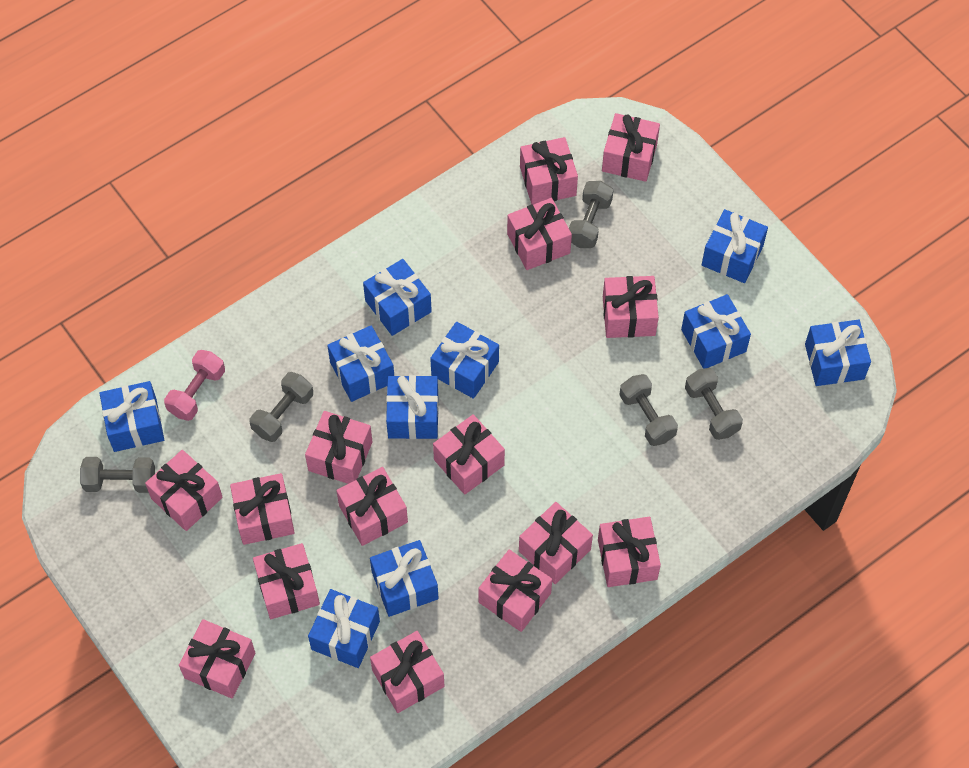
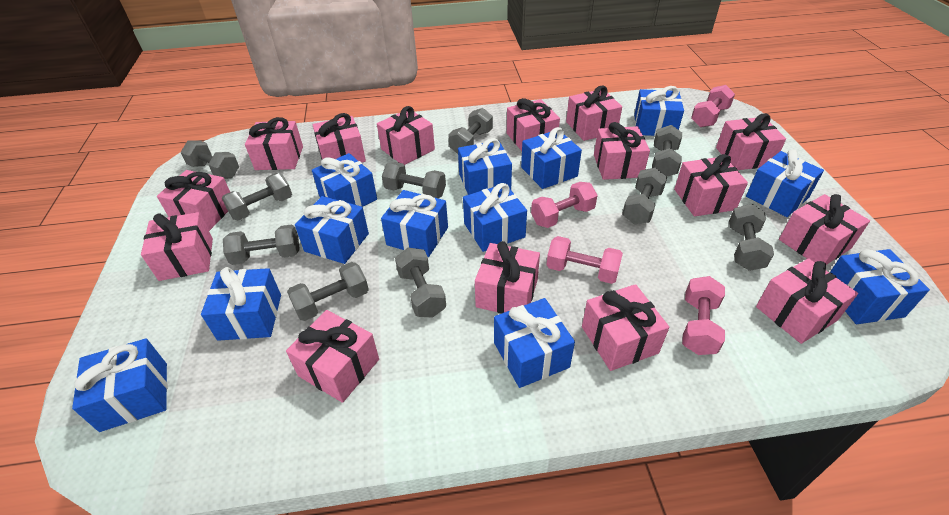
blue gift: [100,381,164,452] [308,589,380,668] [327,325,394,402] [363,259,432,336] [370,540,439,617] [386,375,439,439] [430,322,499,399] [681,294,751,369] [702,209,768,283] [805,320,871,386] = 10 -> [72,338,167,432] [201,267,281,341] [295,196,369,264] [312,153,377,207] [381,190,448,257] [458,138,512,195] [463,183,527,252] [494,298,575,388] [521,127,582,189] [634,86,684,136] [746,149,824,217] [830,249,930,324] = 12
grey dumbbell: [80,457,155,493] [250,372,313,442] [569,181,613,248] [620,374,678,446] [685,368,743,440] = 5 -> [181,140,239,179] [222,173,292,221] [223,225,300,265] [287,262,369,321] [382,162,446,198] [395,248,446,318] [448,108,493,154] [622,168,667,224] [652,125,682,177] [729,204,774,271] = 10
pink dumbbell: [164,350,225,421] = 1 -> [531,182,598,228] [547,236,623,284] [682,276,725,355] [691,85,735,127] = 4

